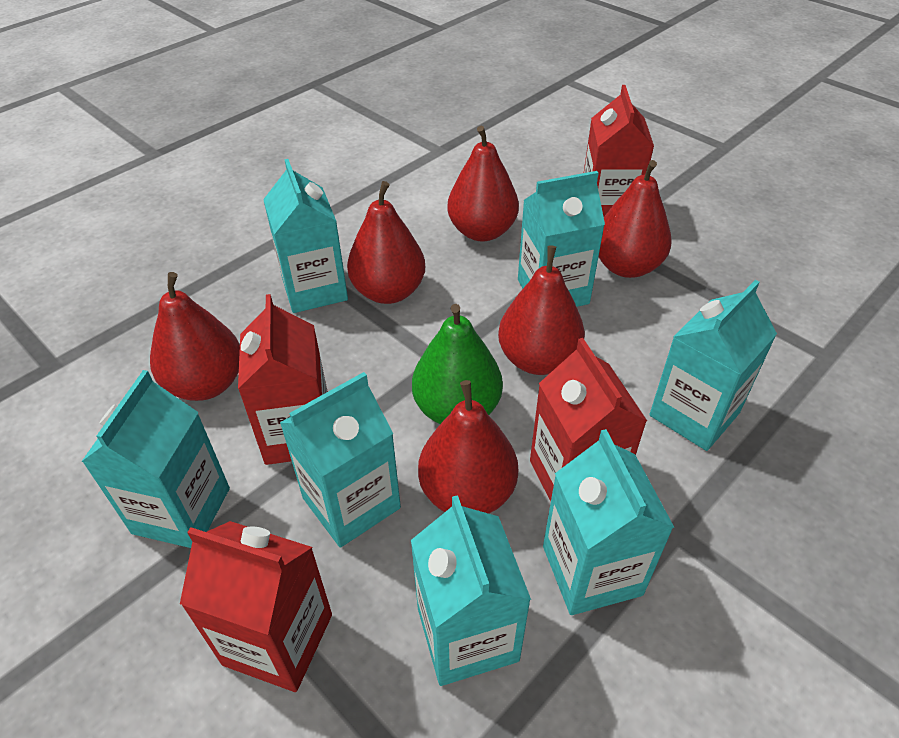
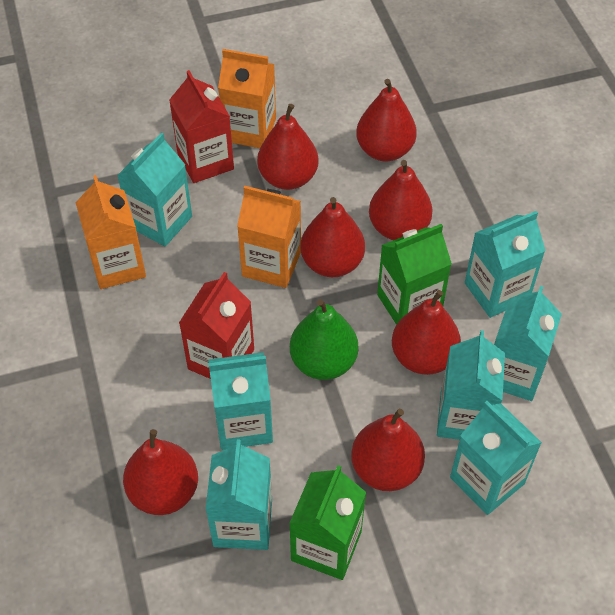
green carton: none = 0 -> [289,465,366,580] [377,224,452,325] = 2
orange carton: none = 0 -> [76,175,146,289] [218,49,276,148] [237,186,301,288] = 3
red carton: [180,521,332,692] [238,294,328,465] [530,338,647,501] [584,85,654,217] = 4 -> [169,70,234,183] [179,272,254,379] = 2
red pear: [150,272,240,401] [347,181,425,304] [418,380,518,514] [447,126,519,241] [498,245,585,375] [599,160,672,278] = 6 -> [123,429,198,515] [257,104,319,190] [300,197,365,277] [351,409,425,491] [356,79,417,162] [369,160,433,240] [392,290,461,375] = 7

